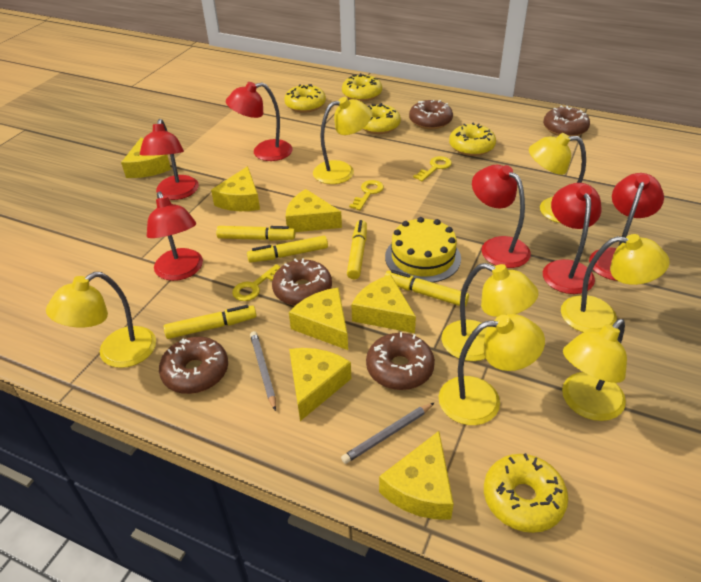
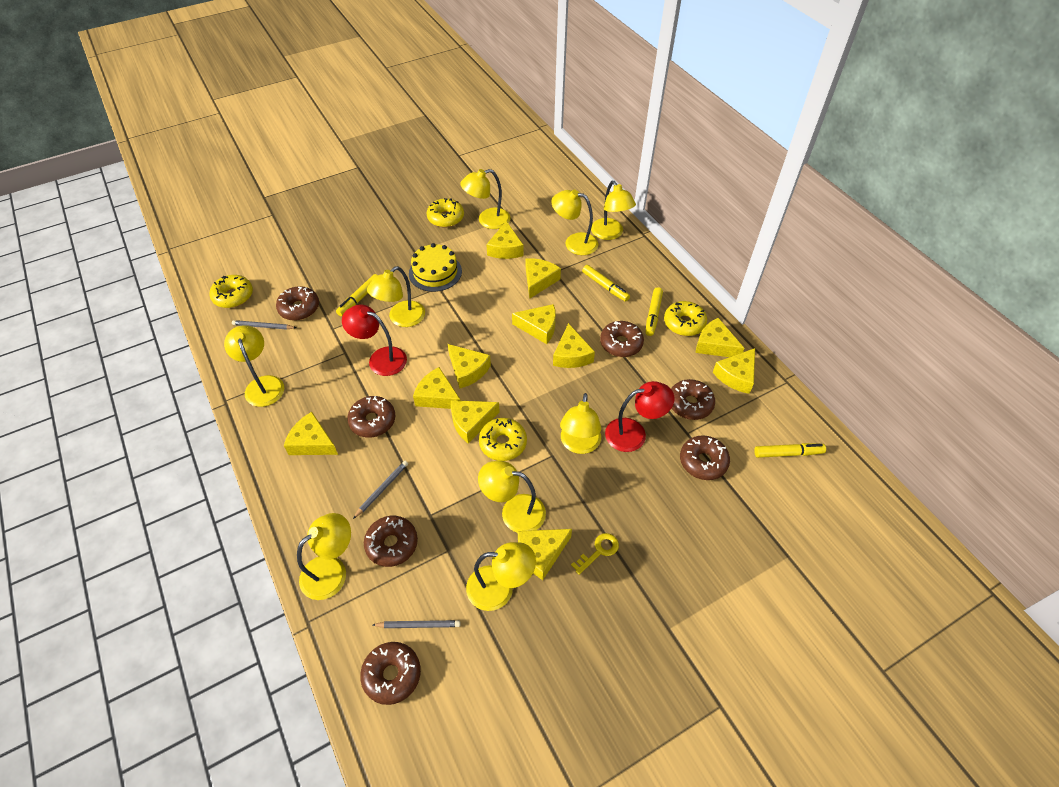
brown donut: [159,337,228,394] [272,258,332,306] [366,332,435,390] [409,100,453,129] [543,106,590,137] = 5 -> [276,286,319,321] [347,396,395,438] [360,642,421,705] [364,516,418,567] [600,321,644,357] [671,379,715,420] [680,435,730,480] = 7
grey pencil: [250,331,276,411] [341,403,434,464] = 2 -> [232,320,296,330] [353,461,408,519] [373,620,460,628] = 3
red lamp: [140,119,199,200] [147,192,203,281] [226,82,293,161] [472,165,531,268] [543,183,601,294] [589,173,664,281] = 6 -> [342,304,407,376] [605,381,674,452] = 2
yellow cheese: [121,137,171,178] [211,166,260,211] [286,189,342,232] [289,287,348,350] [289,348,351,421] [351,275,416,333] [379,431,454,520] = 7 -> [284,412,338,455] [413,367,461,409] [448,344,491,389] [451,400,500,444] [486,221,524,259] [512,304,556,344] [518,529,572,580] [526,258,561,298] [553,323,595,368] [695,318,745,357] [713,348,755,394] = 11
yellow donut: [284,84,326,113] [342,73,382,101] [363,103,401,134] [449,123,496,156] [484,453,568,533] = 5 -> [209,275,253,308] [427,198,464,228] [479,418,527,461] [664,301,707,336] = 4
yellow key: [232,264,280,301] [349,180,384,210] [413,156,452,181] = 3 -> [571,533,619,575] = 1
yellow lamp: [46,272,156,368] [313,97,372,184] [439,314,545,425] [442,263,538,361] [529,133,586,223] [561,234,670,332] [562,319,627,421] = 7 -> [224,325,284,407] [297,513,351,600] [367,266,425,327] [460,169,511,229] [466,542,536,611] [478,461,546,533] [552,190,598,255] [560,393,601,454] [591,181,636,240] = 9
yellow marker: [164,305,257,339] [216,226,295,241] [247,236,328,263] [347,220,367,279] [384,270,469,306] = 5 -> [336,274,378,316] [582,265,630,302] [645,287,663,336] [754,443,826,458] = 4

